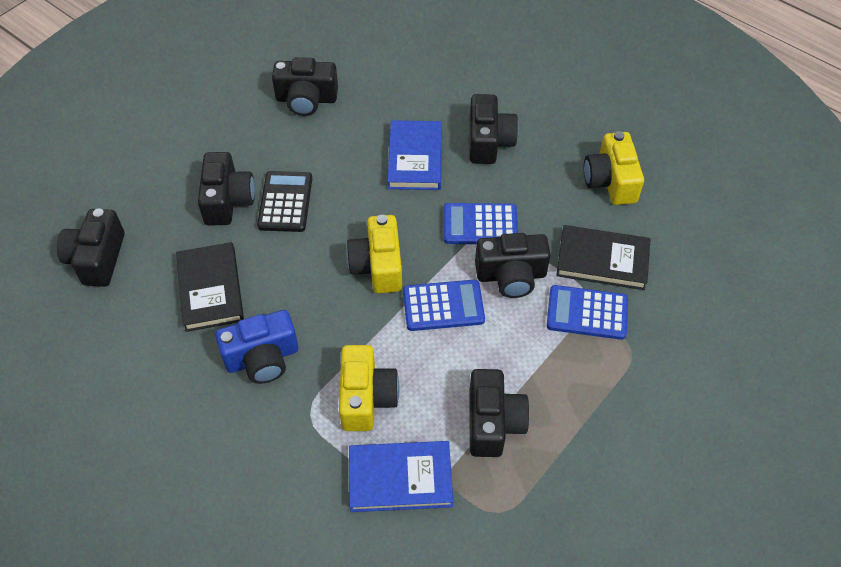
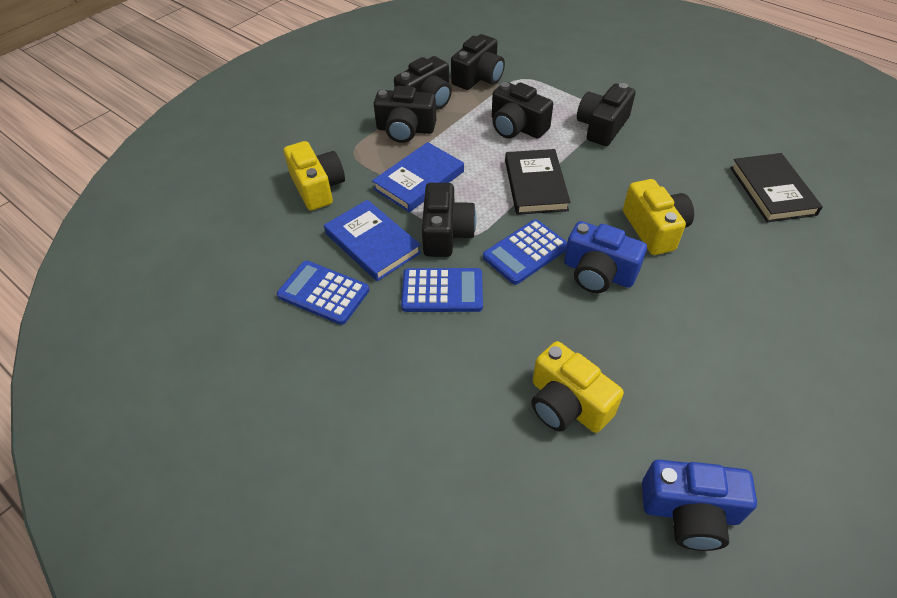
black calculator: [257,171,312,232] = 1 -> none = 0
blue camera: [215,310,298,384] = 1 -> [564,221,647,293] [642,459,757,551] = 2

